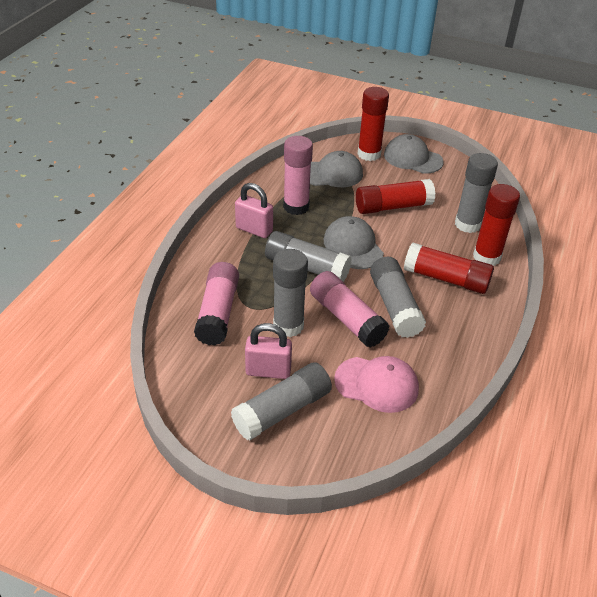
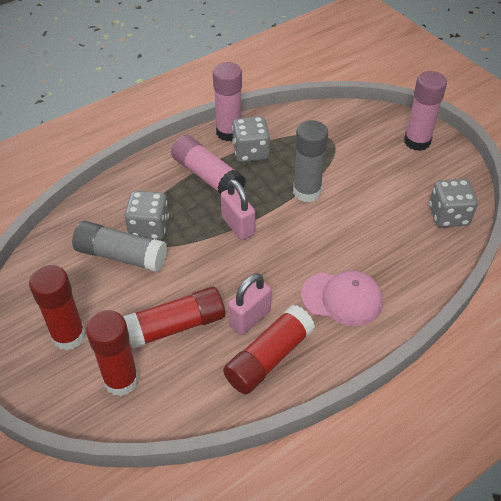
grey cap: [310,151,363,187] [324,216,384,269] [384,134,444,174] = 3 -> none = 0
grey dice: none = 0 -> [125,191,169,240] [232,116,270,162] [429,179,478,227] = 3
grey glue stick: [231,362,332,440] [265,231,352,281] [273,249,308,337] [370,257,426,338] [455,153,498,233] = 5 -> [72,221,167,272] [293,120,328,202] = 2

